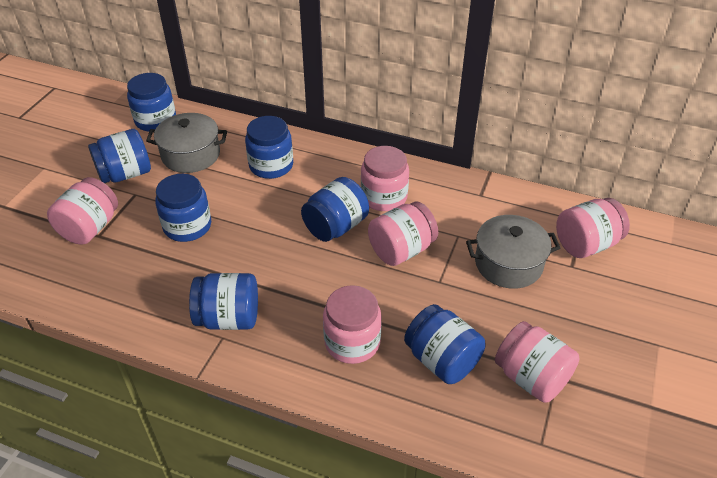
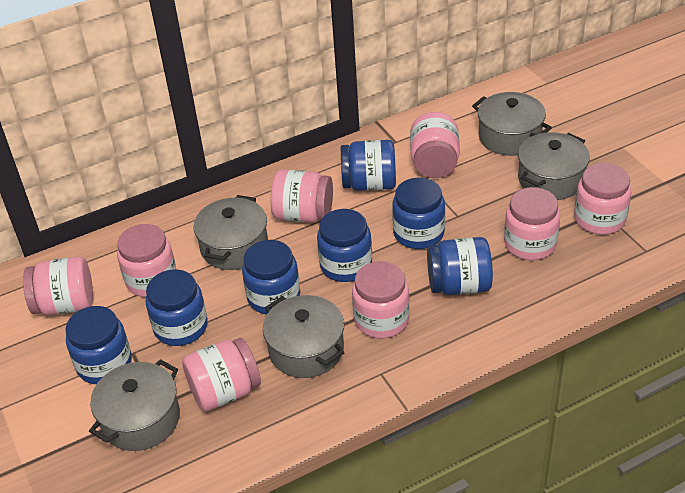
grey pot: [146,113,227,173] [466,215,560,289] = 2 -> [89,359,180,451] [193,195,268,270] [263,295,345,378] [472,92,552,156] [518,132,590,200] = 5
pink jar: [47,177,118,245] [323,285,382,364] [361,146,409,211] [368,201,438,266] [495,321,580,403] [556,198,630,258] = 6 -> [23,256,93,315] [117,224,176,297] [182,338,261,412] [271,169,333,223] [352,261,410,338] [410,112,460,178] [504,187,560,260] [574,163,631,235] = 8

